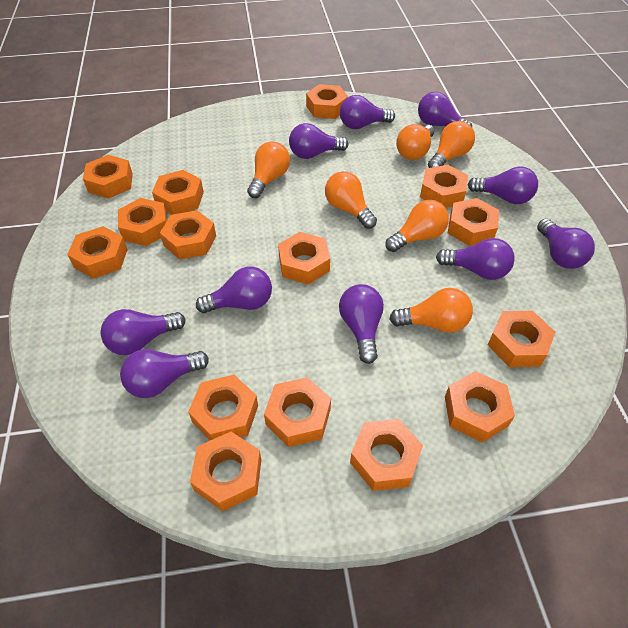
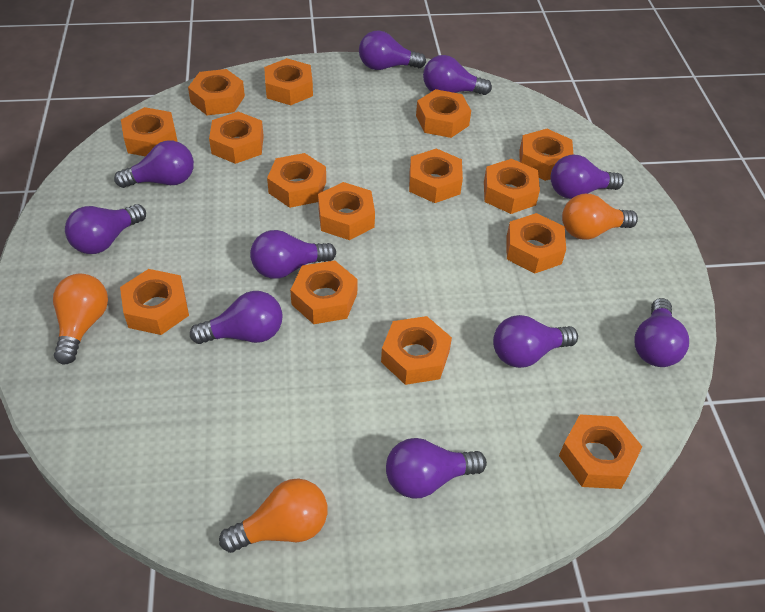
orange light bulb: [247,141,290,198] [325,171,377,229] [385,200,449,252] [390,288,473,333] [396,124,434,160] [428,121,475,168] = 6 -> [53,274,108,365] [219,478,327,553] [562,194,638,240] = 3

